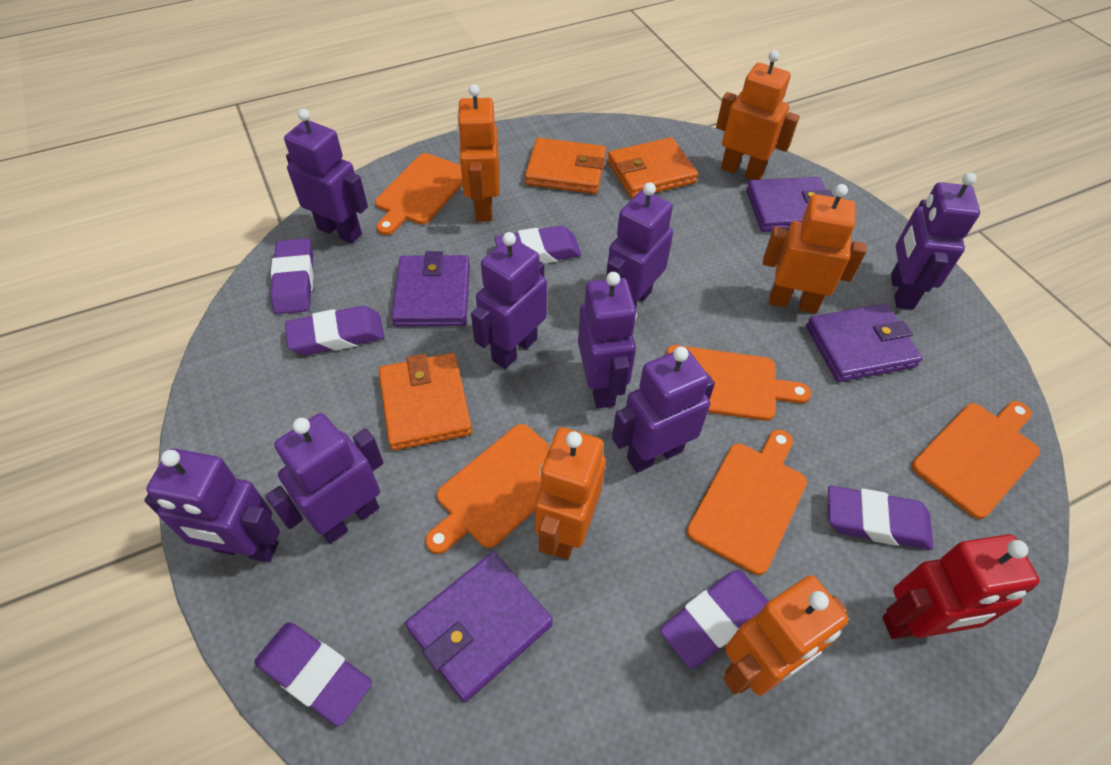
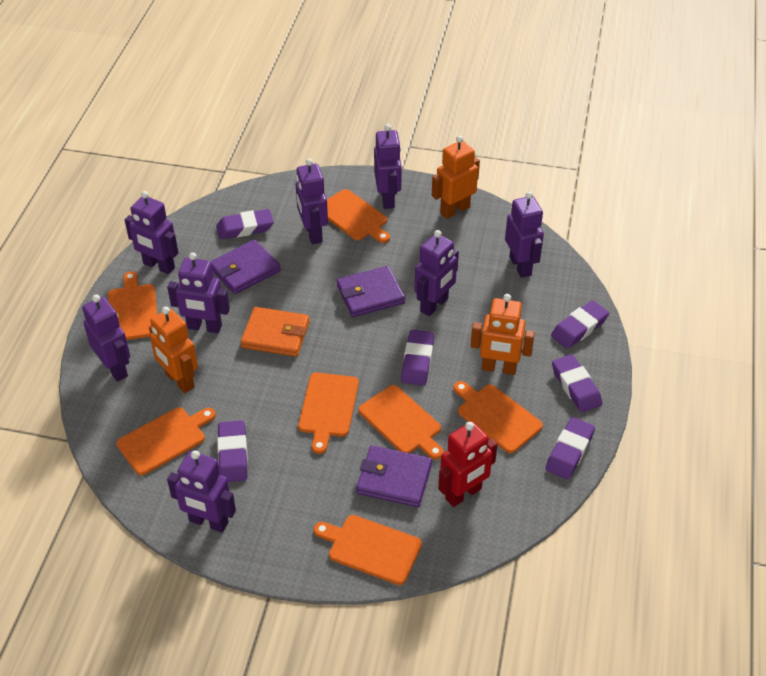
orange cutting board: [375,153,463,235] [425,424,549,554] [666,345,811,421] [687,430,807,575] [912,401,1040,519] = 5 -> [108,271,157,340] [116,407,216,475] [298,373,359,454] [314,515,422,585] [327,189,390,243] [358,385,444,460] [453,381,543,453] = 7
orange robot: [457,84,500,222] [535,427,606,559] [716,50,799,180] [724,575,849,695] [763,184,866,314] = 5 -> [149,307,198,393] [432,136,480,219] [471,294,535,375] = 3
orange wallet: [378,353,472,450] [525,138,606,194] [607,137,698,198] = 3 -> [240,307,310,357] = 1
purple wallet: [391,251,470,327] [405,552,553,702] [746,177,834,232] [806,304,922,382] = 4 -> [211,239,281,294] [337,266,405,317] [356,445,432,507] = 3

